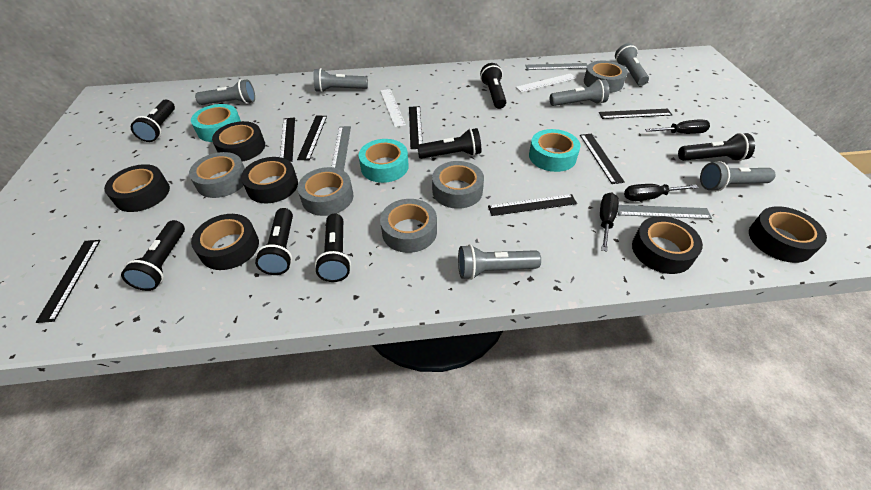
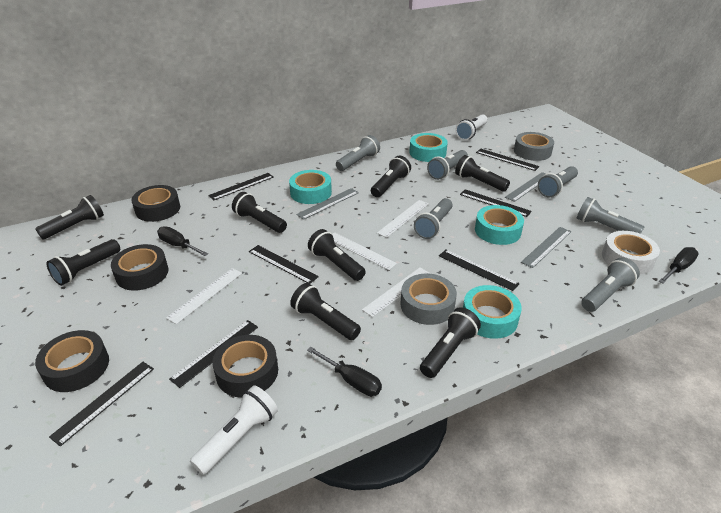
black flashlight: [121,220,185,291] [131,100,175,142] [255,208,293,275] [315,214,351,282] [417,128,481,159] [480,63,506,109] [678,133,755,161] = 7 -> [35,195,104,239] [46,239,120,286] [232,192,287,233] [290,283,361,340] [308,229,366,281] [371,156,411,197] [420,307,481,378] [455,155,510,192] = 8
black tape: [104,164,170,212] [191,214,259,270] [212,121,265,161] [241,157,298,203] [632,216,703,274] [749,206,827,263] = 6 -> [35,330,109,392] [111,244,168,291] [131,185,180,222] [212,335,278,398] = 4
grey tape: [189,152,245,198] [297,167,354,216] [380,199,437,253] [432,161,484,209] [584,60,628,93] = 5 -> [401,274,457,325] [514,132,554,161] = 2
turquoise tape: [191,104,241,142] [359,139,409,183] [529,129,580,172] = 3 -> [289,170,332,204] [409,133,448,162] [463,285,522,339] [475,205,524,245] = 4
white flashlight: none = 0 -> [190,385,278,475] [455,114,488,140] = 2
white ruler: [380,89,406,127] [516,73,576,92] = 2 -> [166,268,242,324] [333,232,397,270] [362,268,431,317] [377,200,429,238] = 4
white tape: none = 0 -> [602,231,660,274] = 1

